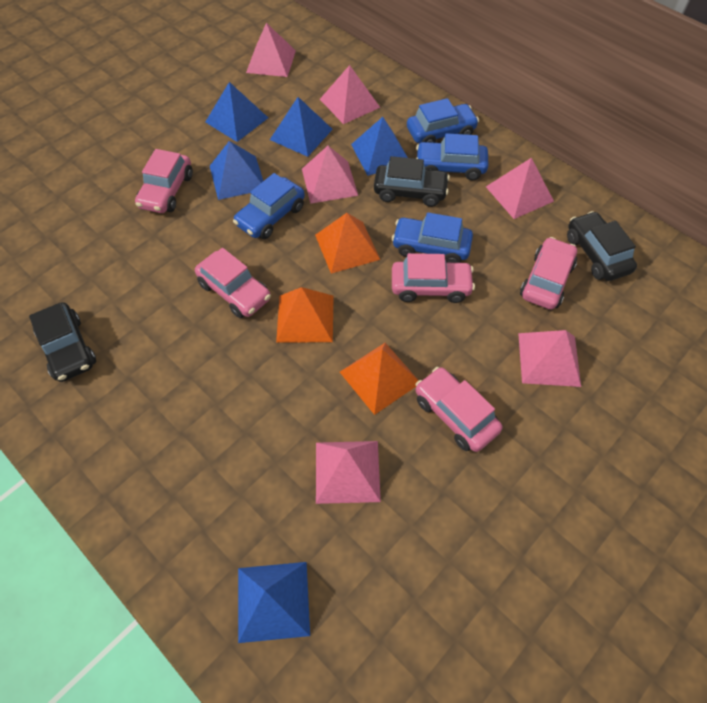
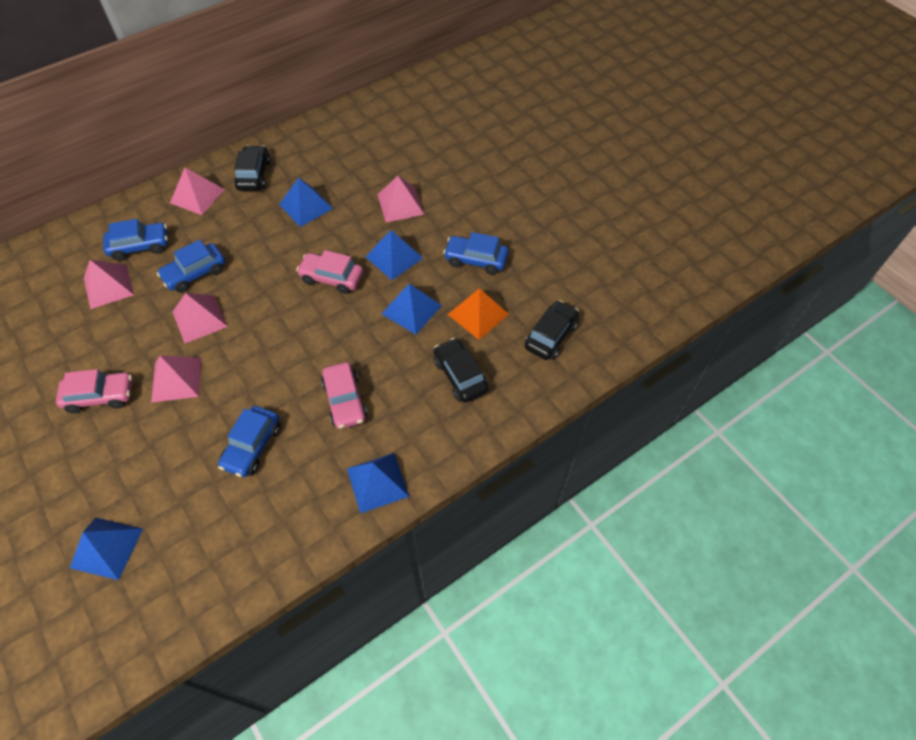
orange pyramid: [276,287,333,342] [315,213,380,274] [340,343,419,415] = 3 -> [448,288,509,340] = 1
pink car: [135,149,193,213] [195,248,271,318] [392,253,475,303] [415,367,503,452] [520,237,577,310] = 5 -> [56,369,133,413] [296,250,363,294] [321,362,368,429] = 3
pink pyramid: [246,23,296,77] [302,146,358,204] [316,441,381,504] [320,65,380,124] [486,158,554,219] [518,330,581,387] = 6 -> [84,260,134,309] [151,356,201,403] [170,168,225,215] [173,293,228,344] [378,176,424,222] = 5

